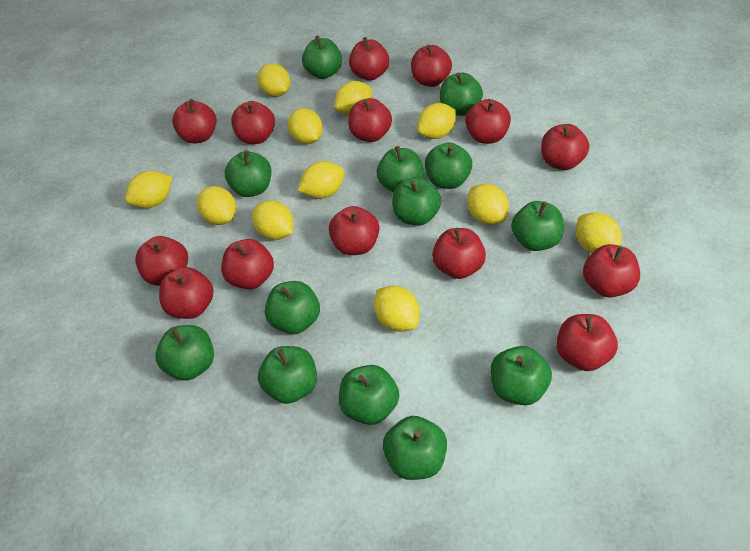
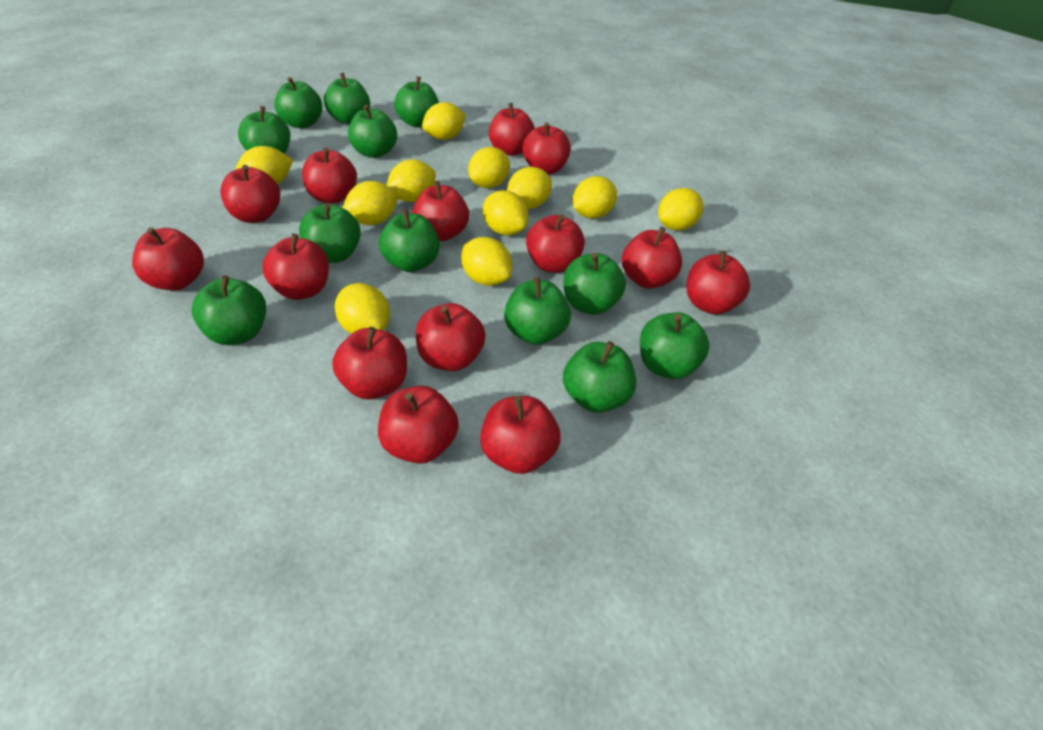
green apple: [155,325,214,381] [225,150,271,197] [258,346,317,404] [265,281,320,334] [302,35,342,79] [339,365,399,425] [377,146,424,192] [383,416,447,480] [392,178,441,226] [425,142,472,189] [440,72,483,116] [491,346,552,405] [511,201,564,251] = 13 -> [191,275,266,345] [238,106,290,154] [274,77,322,128] [299,203,361,263] [324,73,370,124] [348,105,397,158] [379,209,440,272] [394,76,439,128] [504,277,571,345] [563,253,626,315] [563,341,636,413] [640,312,709,379] = 12

